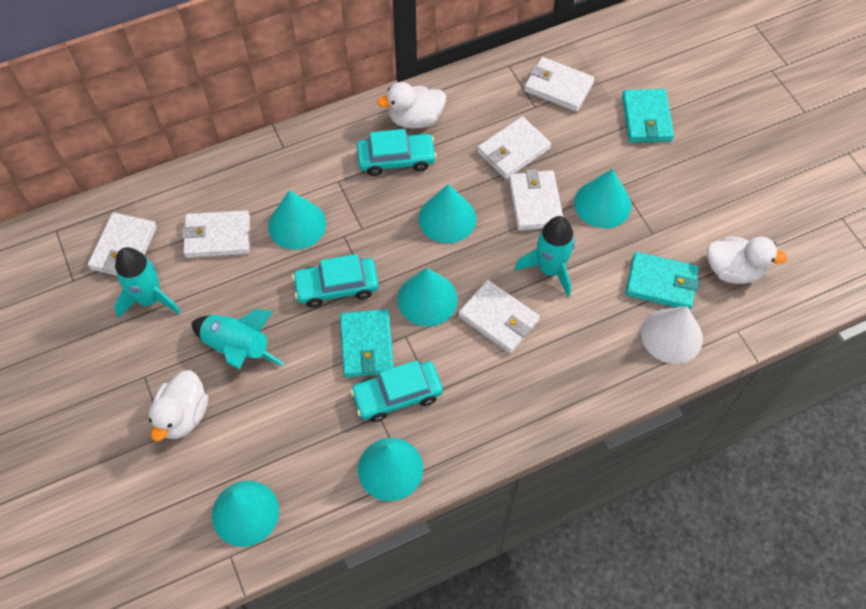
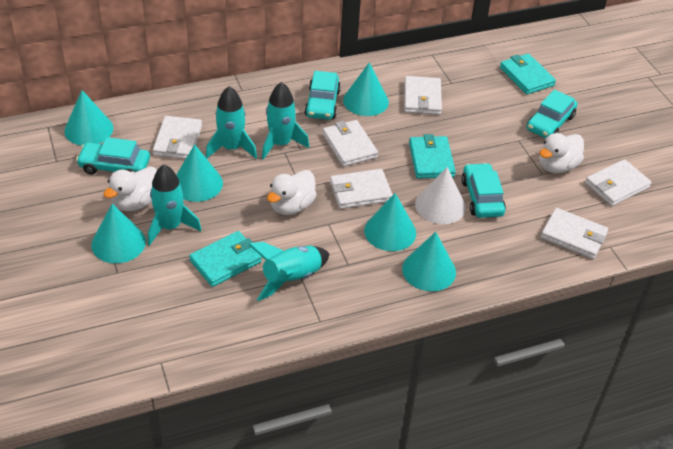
turquoise car: [292,254,379,308] [350,360,443,422] [357,129,437,176] = 3 -> [76,137,150,174] [304,71,341,120] [461,163,506,218] [527,90,577,138] = 4
turquoise rocket: [114,247,181,318] [191,309,284,370] [515,216,575,297] = 3 -> [148,164,202,246] [206,86,257,159] [248,242,329,301] [262,82,309,159] = 4

